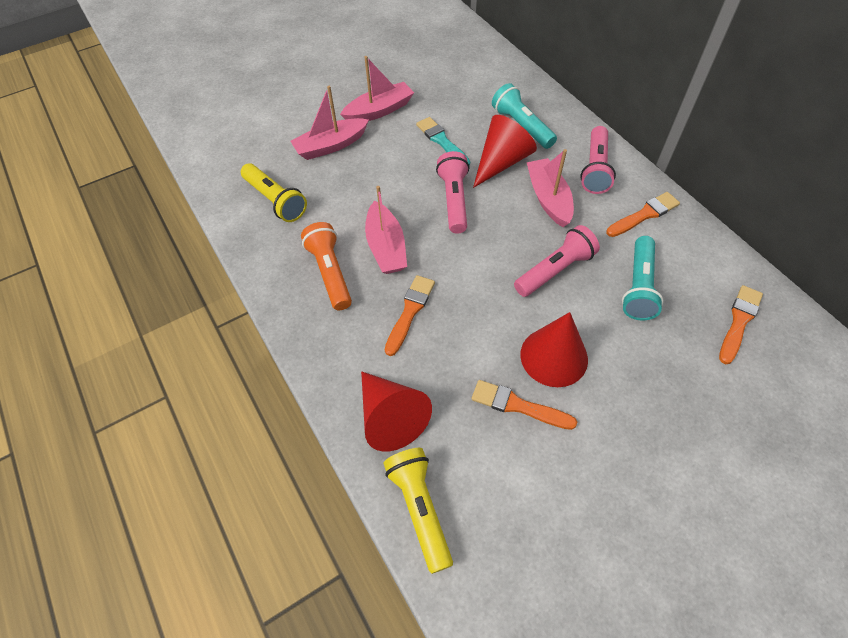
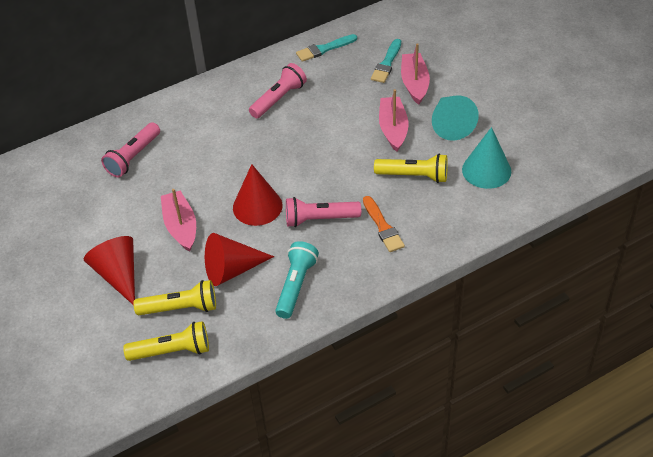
orange brush: [385,275,435,356] [472,380,577,430] [606,192,680,237] [719,285,763,364] = 4 -> [363,196,405,252] = 1
orange flashlight: [301,222,352,310] = 1 -> none = 0
pink boat: [290,86,369,160] [340,56,414,121] [365,186,407,274] [526,149,574,227] = 4 -> [161,189,196,252] [379,89,408,152] [401,43,430,105] = 3
turquoise brush: [416,117,470,166] = 1 -> [296,34,357,62] [371,39,401,83] = 2
turquoise cone: none = 0 -> [432,95,479,141] [462,127,511,189] = 2
turquoise flashlight: [492,83,557,149] [622,236,663,320] = 2 -> [275,241,319,319] = 1
yellow flashlight: [241,163,307,222] [383,448,453,574] = 2 -> [123,321,209,361] [133,280,216,315] [374,154,448,183] = 3

